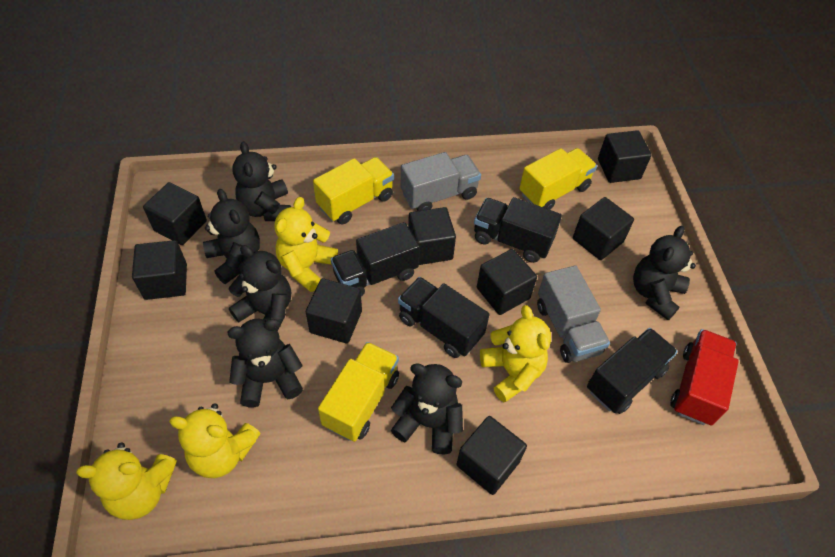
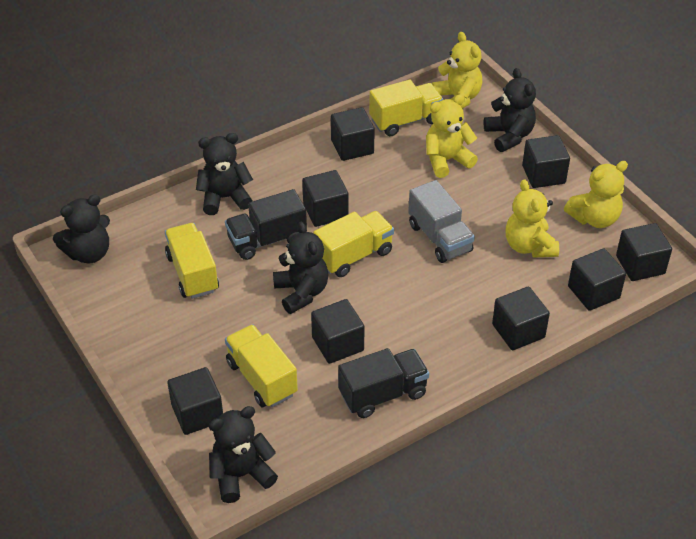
black teddy bear: [203,189,260,284] [227,319,303,407] [229,245,291,330] [232,141,291,221] [391,364,463,454] [633,226,696,320] = 6 -> [53,195,110,264] [196,133,253,215] [209,406,278,503] [273,222,328,314] [484,68,536,152] = 5
black truck: [331,222,420,297] [398,277,490,358] [474,197,562,263] [587,328,678,414] = 4 -> [225,189,307,260] [338,348,429,418] = 2
grey truck: [401,152,481,211] [537,265,610,363] = 2 -> [408,180,475,263] = 1
red truck: [670,329,739,425] = 1 -> none = 0
yellow truck: [313,157,394,224] [318,342,399,442] [519,148,597,210] = 3 -> [165,223,219,299] [225,325,298,407] [313,211,394,277] [369,80,443,136] = 4

